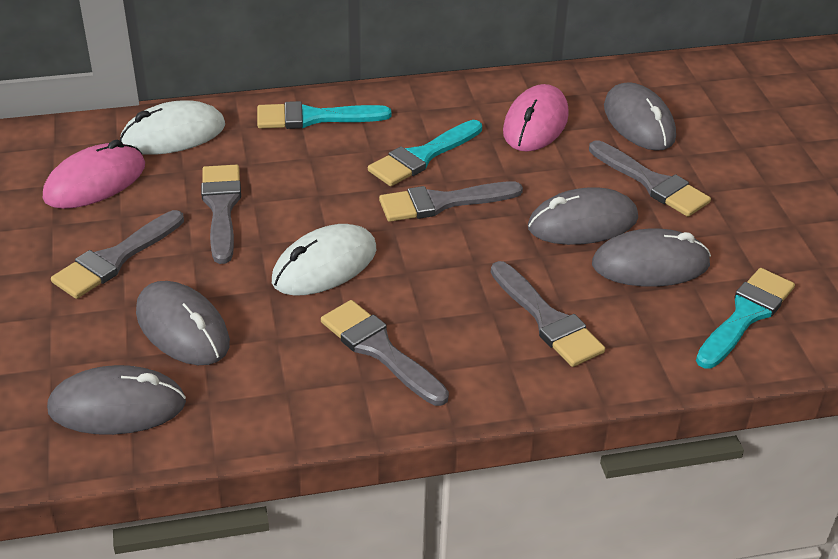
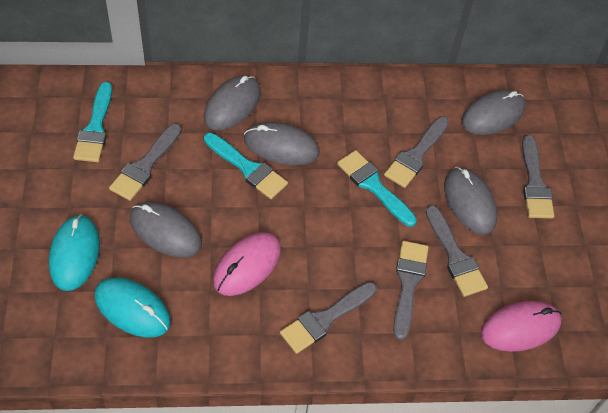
turquoise mouse: none = 0 -> [49,214,100,291] [95,278,171,338] = 2
white mouse: [120,101,225,155] [272,224,377,296] = 2 -> none = 0

